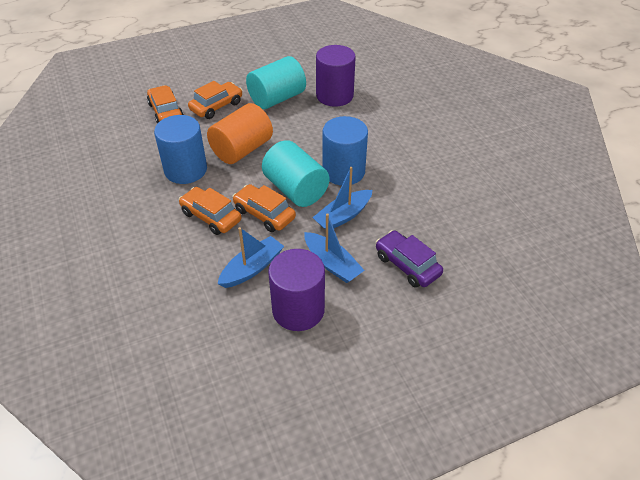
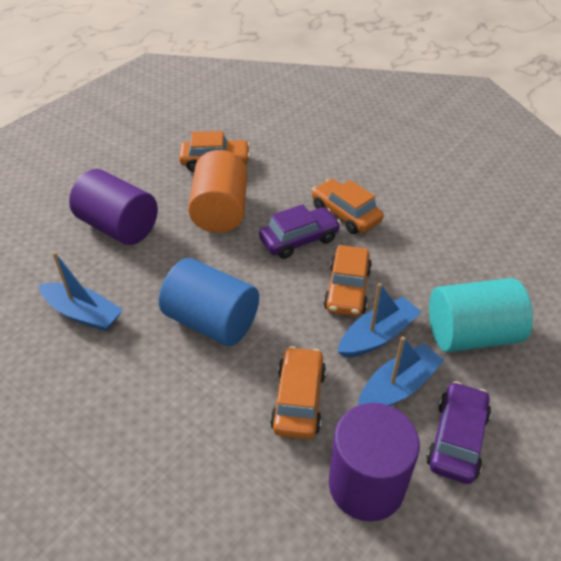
blue cylinder: [154,115,207,184] [322,116,368,185] = 2 -> [159,258,259,346] = 1
purple car: [376,230,443,288] = 1 -> [259,204,341,259] [426,381,491,484] = 2
turquoise cylinder: [246,56,306,109] [262,140,330,207] = 2 -> [429,278,533,352] = 1

